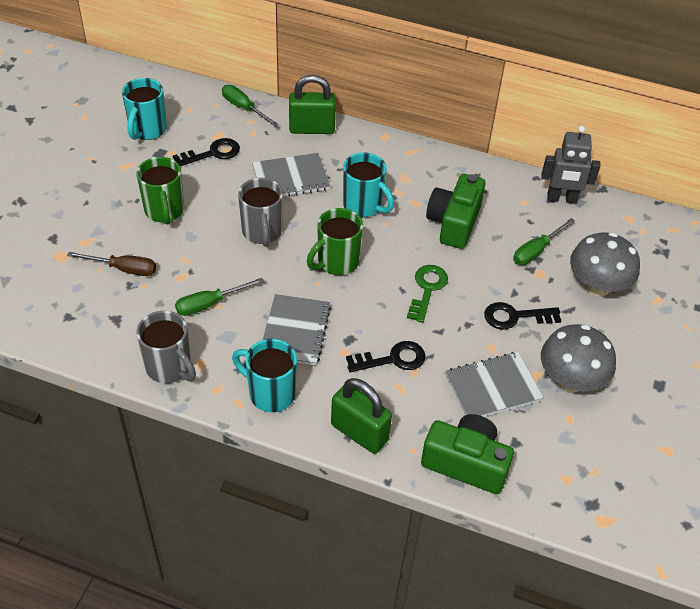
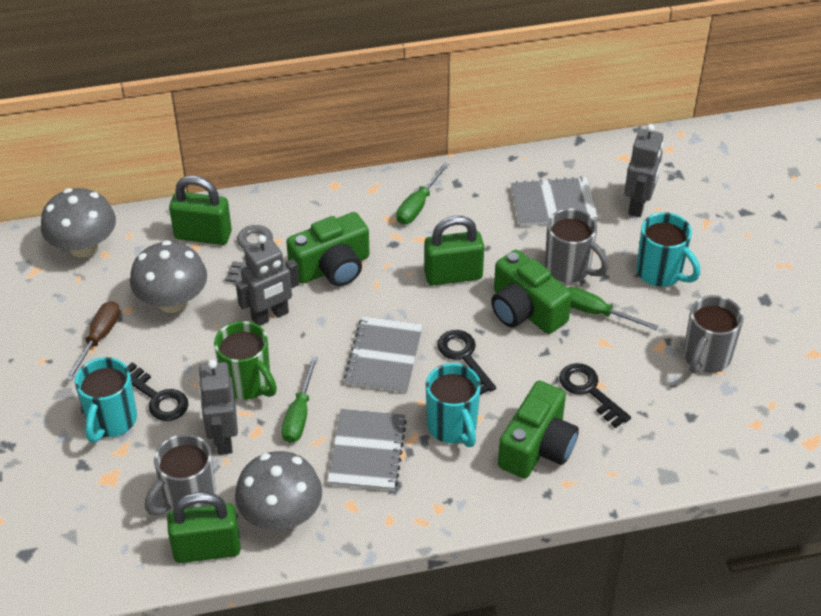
green camera: [421,414,514,494] [426,174,485,249] = 2 -> [286,212,370,286] [491,250,572,334] [498,381,579,478] = 3
green key: [407,265,448,323] = 1 -> none = 0
green mug: [137,157,184,225] [307,208,363,275] = 2 -> [214,321,277,400] = 1
green padlock: [289,75,336,134] [331,378,392,454] = 2 -> [167,492,241,563] [169,176,232,245] [424,216,484,286] = 3
grey key: none = 0 -> [225,225,273,283] = 1
grey mug: [136,311,196,383] [238,178,283,247] = 2 -> [145,434,216,515] [545,208,609,283] [683,295,744,374] = 3
grey mushroom: [541,324,616,392] [570,232,640,296] = 2 -> [41,188,116,258] [130,240,207,313] [235,451,322,530] = 3
grey robot: [541,126,600,204] = 1 -> [198,360,238,455] [236,235,299,326] [624,124,664,217] = 3

